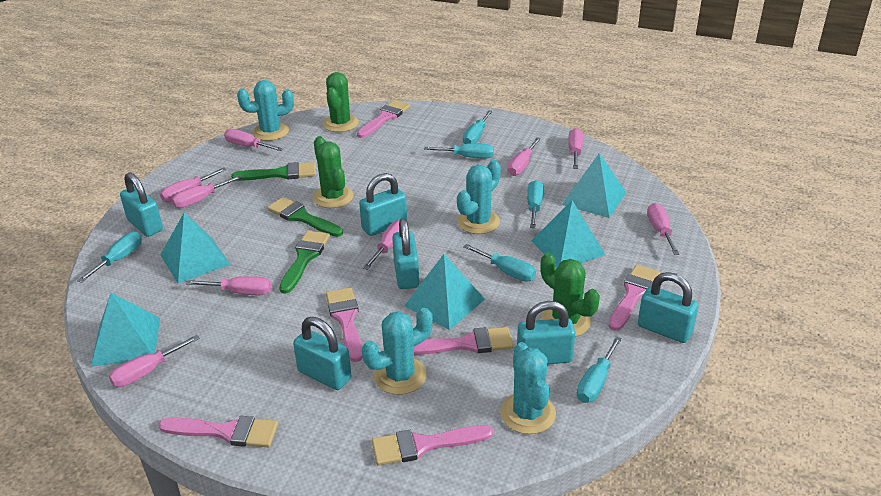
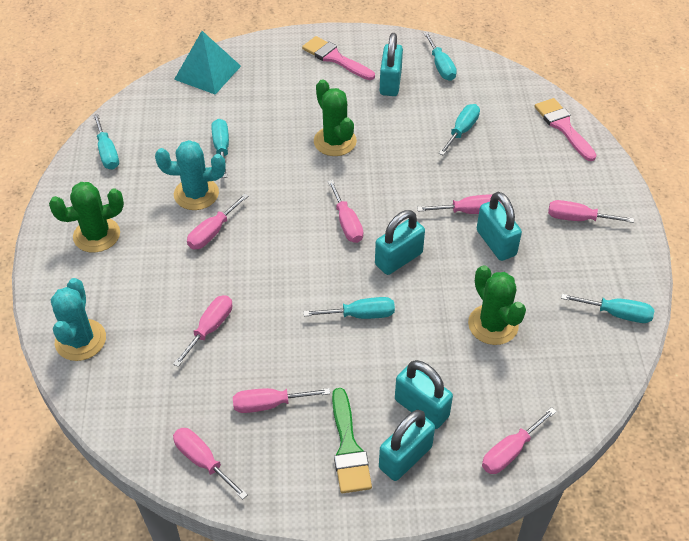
green brush: [231,162,316,181] [267,197,343,237] [279,230,330,294] = 3 -> [332,388,372,493] = 1
pink brush: [158,416,278,447] [326,288,363,362] [357,100,410,138] [372,425,493,466] [414,327,513,355] [609,264,661,331] = 6 -> [302,36,375,80] [534,98,596,161] = 2
pink screwdriver: [109,335,200,387] [160,168,227,202] [171,175,242,208] [186,276,271,295] [224,129,283,151] [363,219,400,270] [507,137,541,176] [568,128,583,169] [647,203,680,255] = 9 -> [173,295,232,367] [173,428,248,499] [187,193,248,249] [233,388,330,413] [328,180,364,243] [417,194,501,214] [482,407,556,474] [548,200,634,223] = 8
turquoise cactus: [237,80,294,141] [362,308,433,395] [457,160,501,234] [500,342,556,434] = 4 -> [51,278,106,361] [155,140,225,210] = 2
turquoise padlock: [120,172,163,237] [293,317,351,390] [359,173,407,236] [392,218,419,289] [517,301,575,364] [638,272,698,343] = 6 -> [375,210,425,275] [379,410,435,481] [380,33,403,96] [395,360,453,429] [477,192,522,261] = 5
turquoise pyramid: [91,293,160,367] [160,213,231,283] [404,254,485,330] [531,200,606,267] [562,153,627,218] = 5 -> [174,31,241,95] = 1

